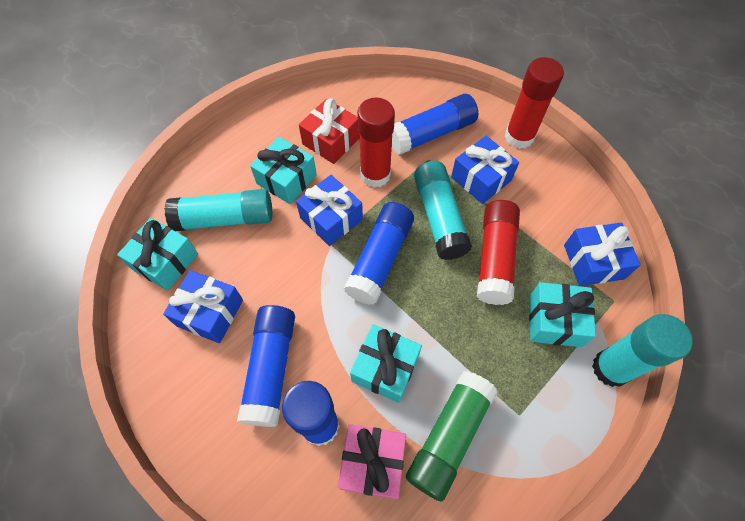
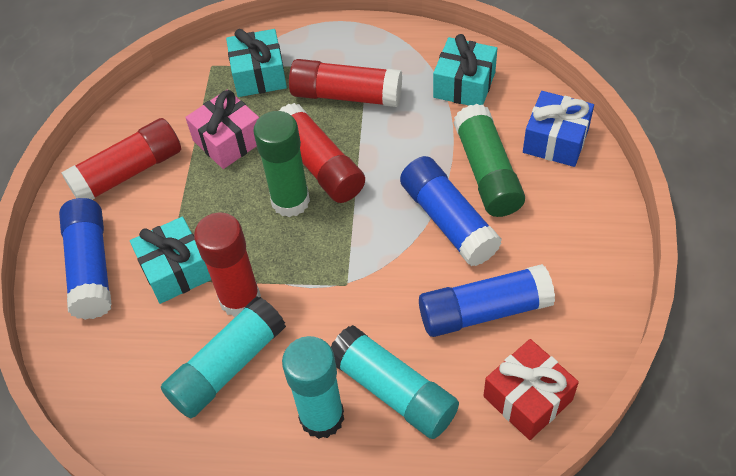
blue gift: [163,270,243,343] [296,175,363,246] [451,136,519,204] [564,223,641,286] = 4 -> [523,91,594,167] = 1
blue glue stick: [237,305,295,427] [282,381,340,446] [344,202,414,305] [392,94,478,155] = 4 -> [59,198,112,320] [400,156,502,266] [419,264,555,337] = 3
green glue stick: [406,371,498,502] = 1 -> [253,111,310,217] [453,104,525,217] = 2
red glue stick: [357,98,395,188] [477,200,520,305] [505,57,564,149] = 3 -> [61,118,181,200] [194,212,261,317] [279,103,365,203] [289,59,402,107] = 4
turquoise gift: [117,218,198,291] [250,136,317,204] [350,324,422,403] [529,282,596,347] = 4 -> [130,217,211,304] [226,29,287,97] [433,34,497,106] = 3

